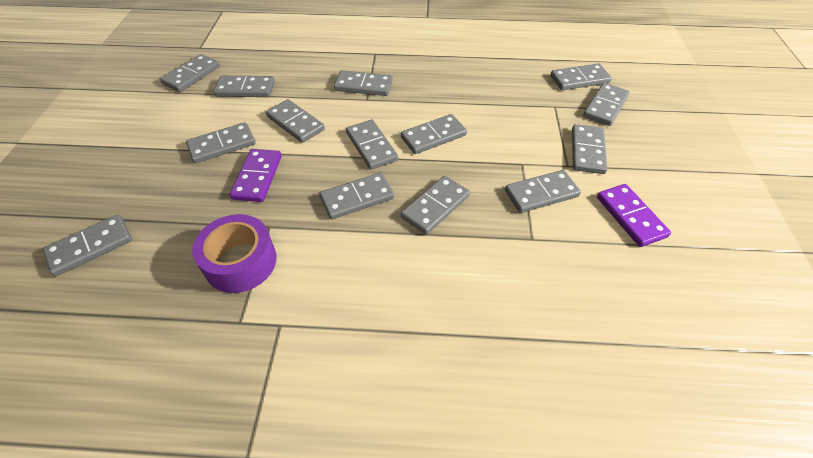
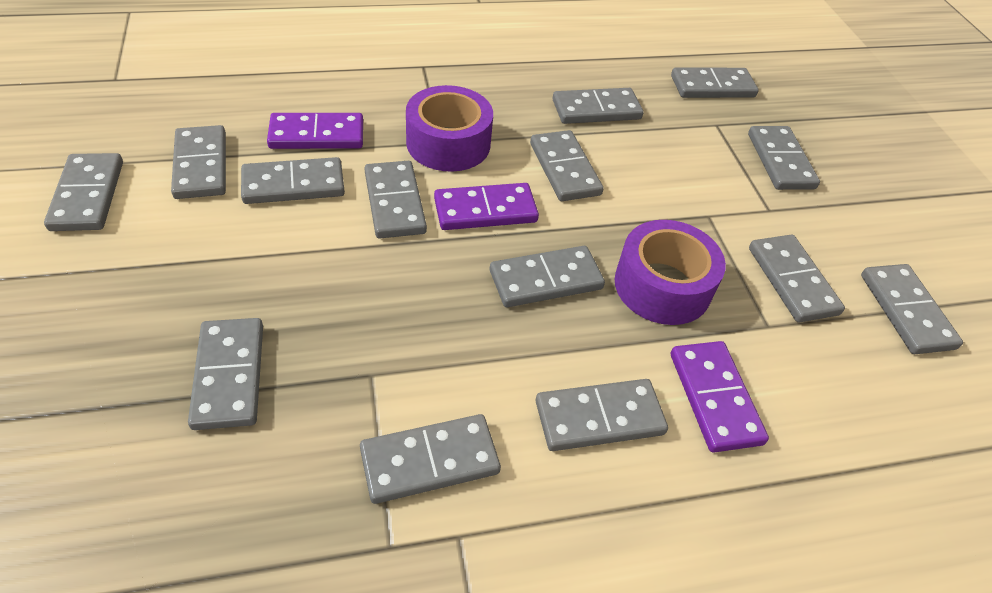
purple domino: [230,149,282,202] [597,184,671,247] = 2 -> [267,113,363,149] [434,183,539,230] [671,341,769,452] = 3
purple tape: [192,214,277,293] = 1 -> [406,85,493,172] [615,220,726,325] = 2

